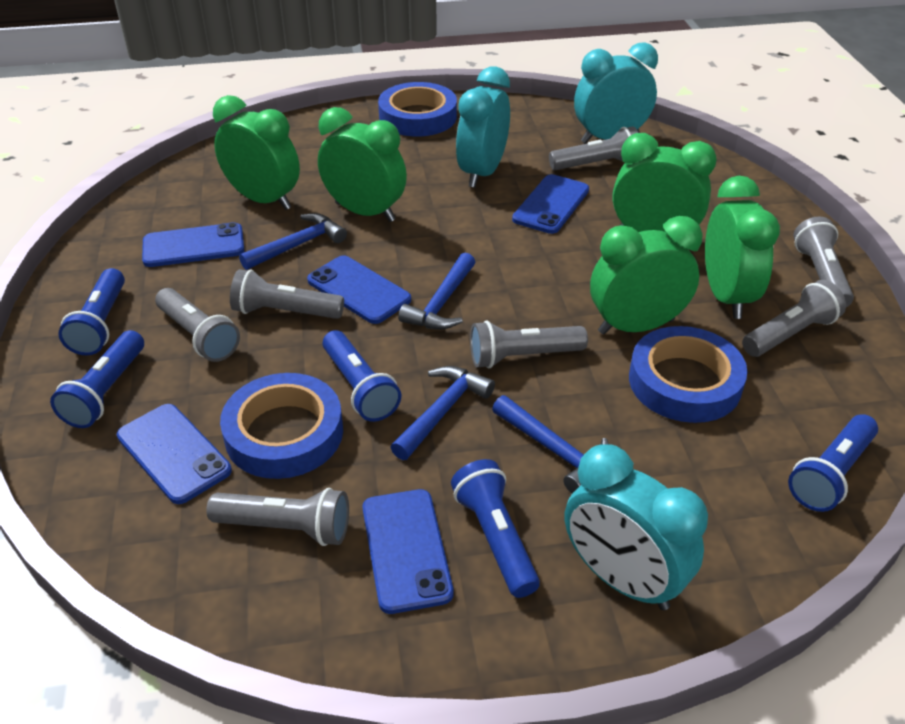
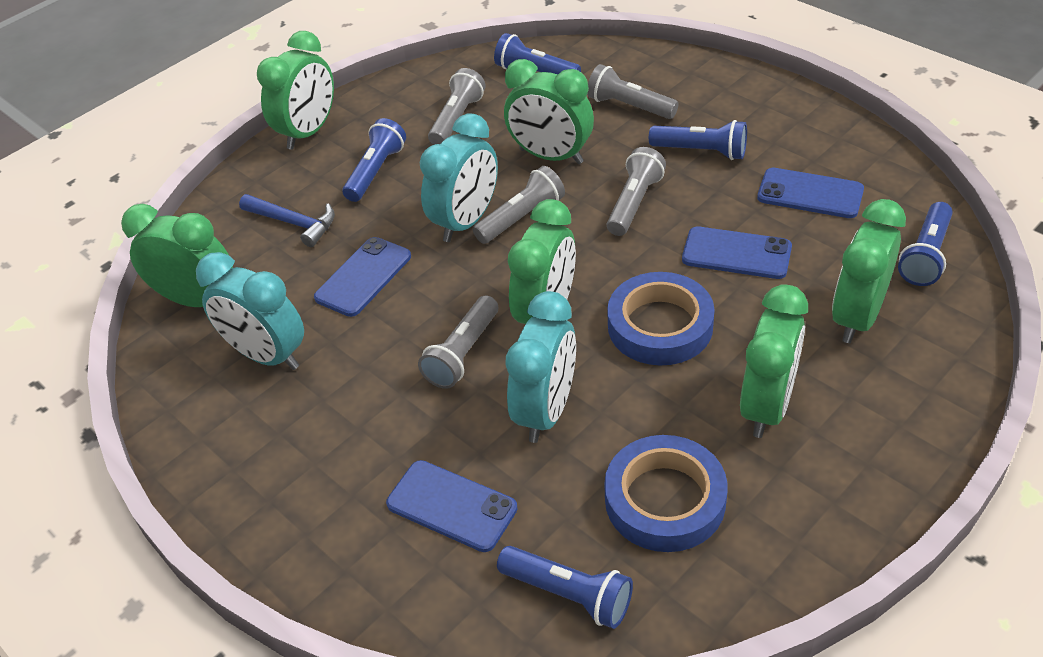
blue hammer: [239,213,347,270] [390,366,495,460] [398,253,475,330] [492,395,609,493] = 4 -> [239,194,335,247] = 1
blue phone: [117,404,232,504] [142,222,244,267] [307,255,411,324] [362,489,453,614] [512,174,589,234] = 5 -> [314,237,411,317] [386,460,518,552] [682,226,792,279] [757,168,864,218] = 4
blue tape: [220,373,343,479] [378,82,457,136] [629,326,748,423] = 3 -> [604,435,728,552] [607,272,715,365] = 2
green clock: [213,95,300,210] [318,107,407,222] [590,216,702,335] [613,133,717,232] [705,176,780,319] = 5 -> [121,204,233,307] [257,31,334,150] [504,59,594,164] [508,199,576,324] [740,284,808,438] [832,199,906,343] = 6
grey flashlight: [155,288,240,362] [206,488,349,546] [230,269,344,319] [470,320,588,368] [549,126,638,170] [742,280,846,357] [794,216,854,307] = 7 -> [418,295,498,389] [428,68,486,145] [473,166,565,244] [587,64,679,119] [607,147,666,236] = 5

